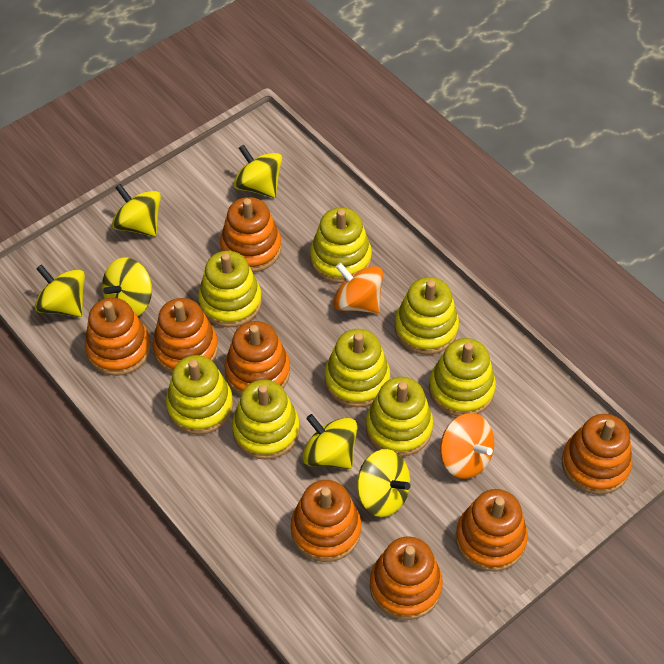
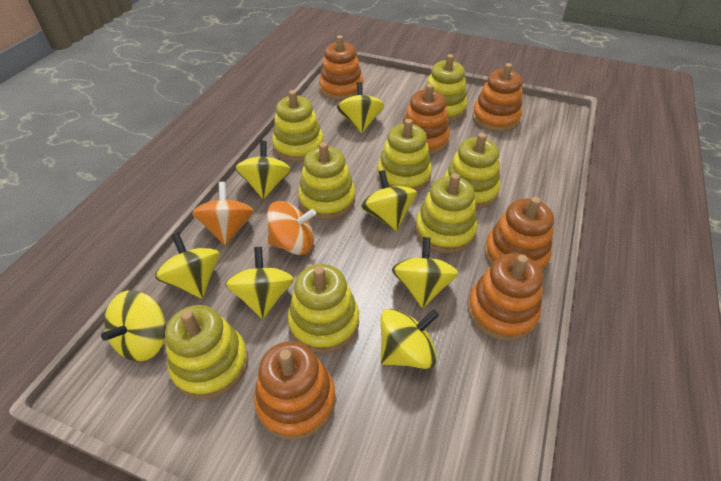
orange stacking toy: [85,298,151,376] [153,298,218,373] [220,197,282,272] [224,321,290,396] [291,480,361,562] [370,536,443,620] [456,489,528,571] [562,414,633,495] = 8 -> [254,341,336,440] [319,35,363,101] [402,84,450,155] [467,253,543,341] [472,63,523,132] [484,197,554,272] = 6
yellow spinning top: [35,264,85,317] [102,258,152,316] [112,184,161,237] [233,145,282,198] [303,414,357,469] [357,449,410,517] = 6 -> [101,290,166,361] [155,232,220,299] [225,247,294,319] [235,141,291,199] [337,82,384,133] [361,170,417,231] [381,309,439,369] [392,237,458,308] = 8

